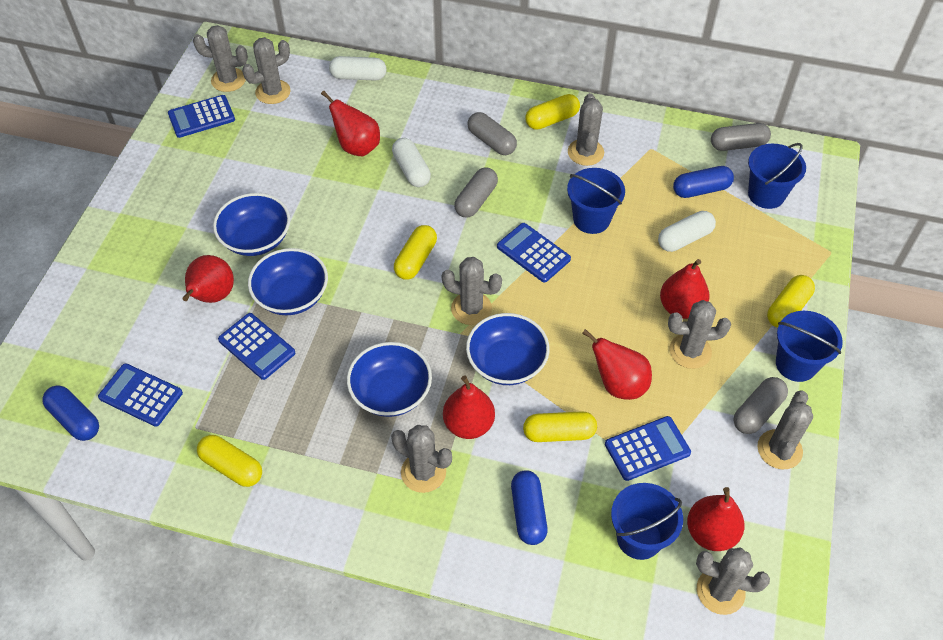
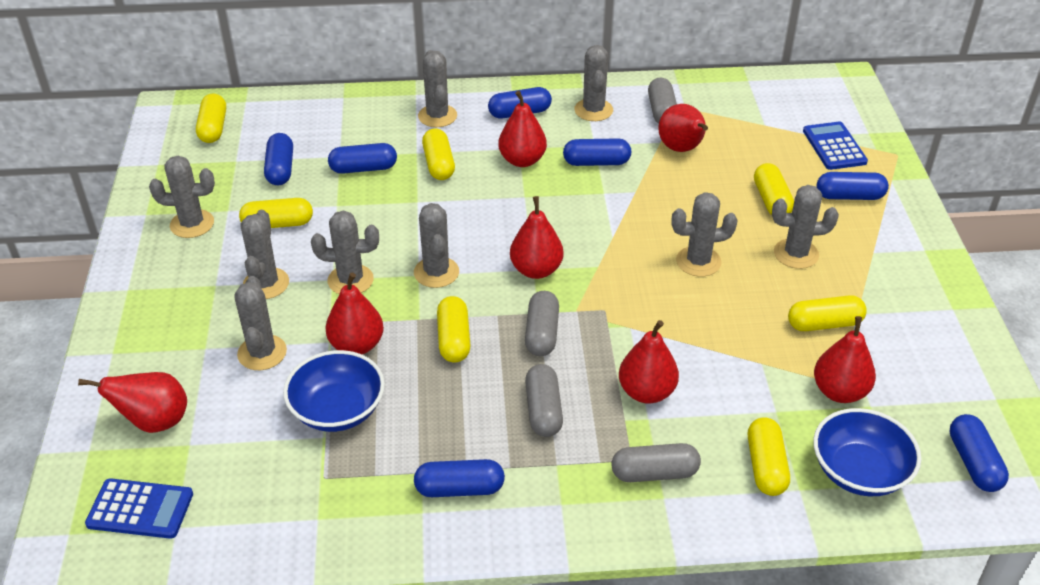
blue bowl: [213,193,290,256] [248,248,328,315] [347,342,432,417] [466,313,549,385] = 4 -> [283,350,385,432] [813,408,921,496] = 2
blue bucket: [567,168,625,234] [611,483,683,560] [748,143,806,209] [776,311,843,382] = 4 -> none = 0
blue calculator: [98,363,183,427] [168,95,235,138] [218,313,295,380] [497,223,571,283] [605,416,691,481] = 5 -> [85,478,193,539] [803,122,868,170] = 2
blue capsule: [42,385,99,441] [511,470,548,545] [673,166,734,198] = 3 -> [264,133,293,185] [328,143,397,174] [414,459,505,497] [488,87,552,119] [563,138,631,166] [817,172,889,200] [949,414,1009,492] = 7
grey cactus: [193,25,248,92] [242,37,291,104] [391,425,452,493] [441,257,502,325] [568,93,604,166] [668,300,731,369] [696,547,770,615] [758,391,813,469] = 8 -> [149,156,215,238] [234,276,287,370] [241,210,289,299] [311,210,379,294] [414,203,459,288] [418,50,457,127] [574,45,613,121] [671,192,738,277] [772,185,839,269] = 9
red pear: [182,255,234,303] [321,90,380,156] [443,375,495,439] [582,329,652,400] [660,259,709,319] [687,487,745,551] = 6 -> [78,372,187,433] [325,273,384,354] [498,91,547,167] [510,196,564,279] [619,320,679,404] [658,104,708,152] [814,316,876,403] = 7
white capsule: [329,56,386,80] [392,138,431,187] [658,211,716,252] = 3 -> none = 0
yellow capsule: [197,435,262,487] [394,225,437,280] [523,411,597,442] [525,94,580,130] [767,275,815,328] = 5 -> [196,93,226,143] [239,198,313,228] [422,128,455,180] [437,296,471,363] [748,417,790,496] [754,163,794,215] [788,295,867,331] = 7

